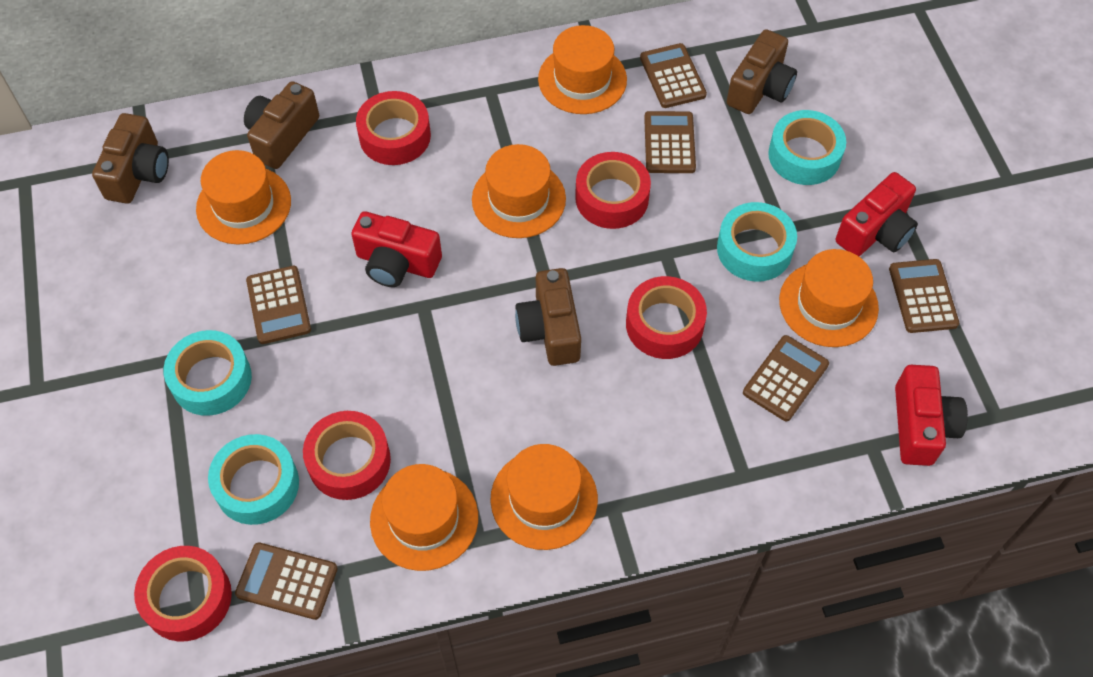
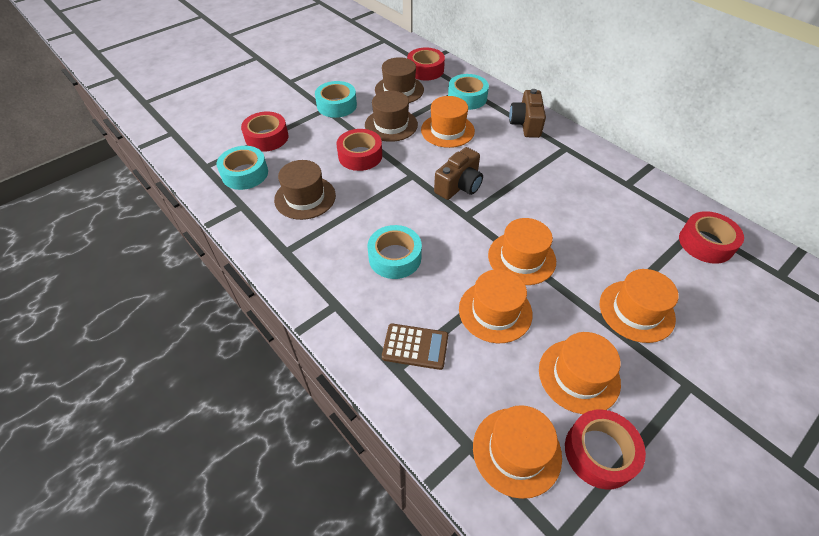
brown calculator: [235,542,338,620] [246,266,311,344] [640,43,707,108] [644,111,696,173] [743,335,829,421] [889,259,959,333] = 6 -> [382,324,448,370] = 1
brown camera: [92,113,169,204] [244,81,319,169] [515,268,581,366] [727,29,797,114] = 4 -> [434,147,483,200] [509,89,546,138] = 2
brown hat: none = 0 -> [274,160,336,220] [365,91,418,142] [375,57,424,103] = 3
red camera: [351,211,442,287] [836,172,918,256] [895,365,968,466] = 3 -> none = 0

